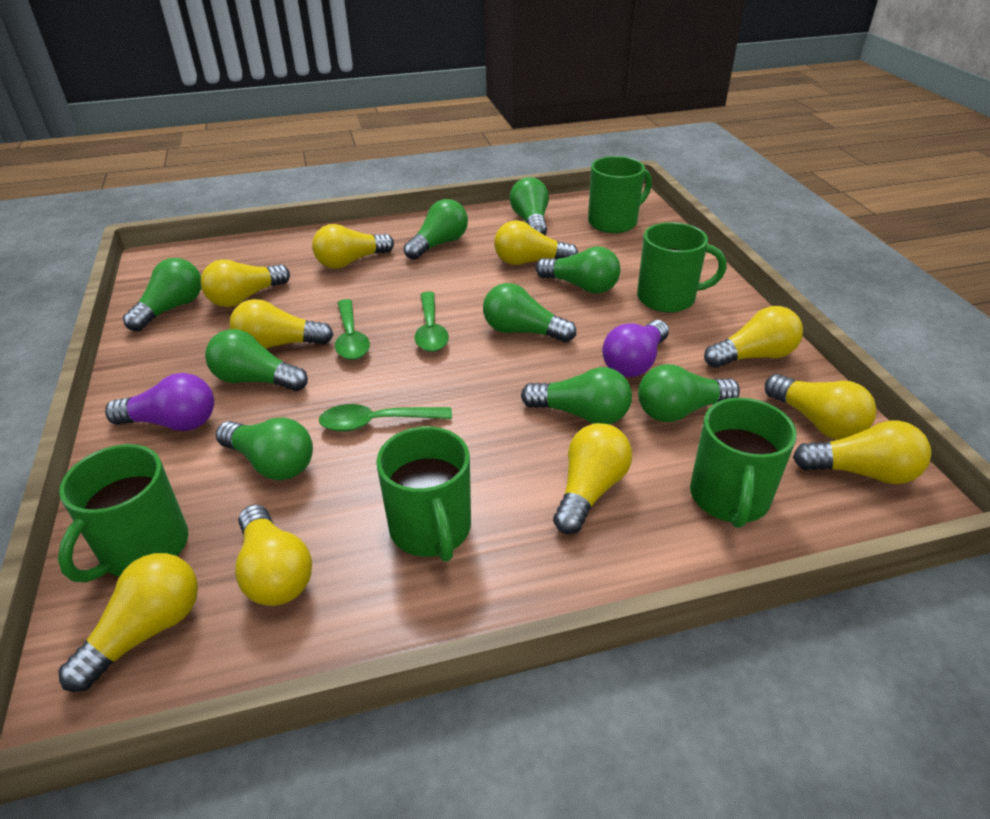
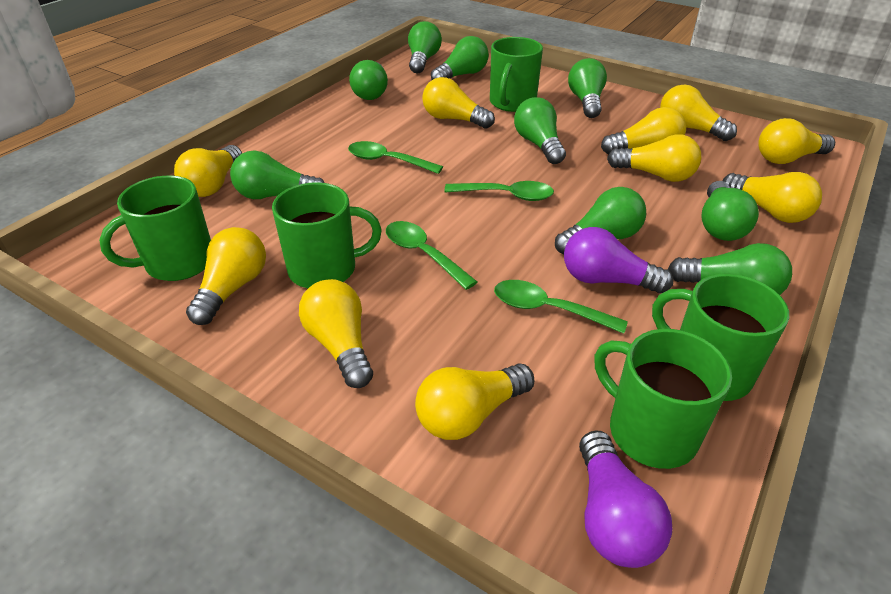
green spoon: [319,404,452,432] [335,299,370,360] [415,291,449,352] = 3 -> [348,141,443,174] [386,221,477,290] [444,181,554,201] [494,280,628,334] = 4

